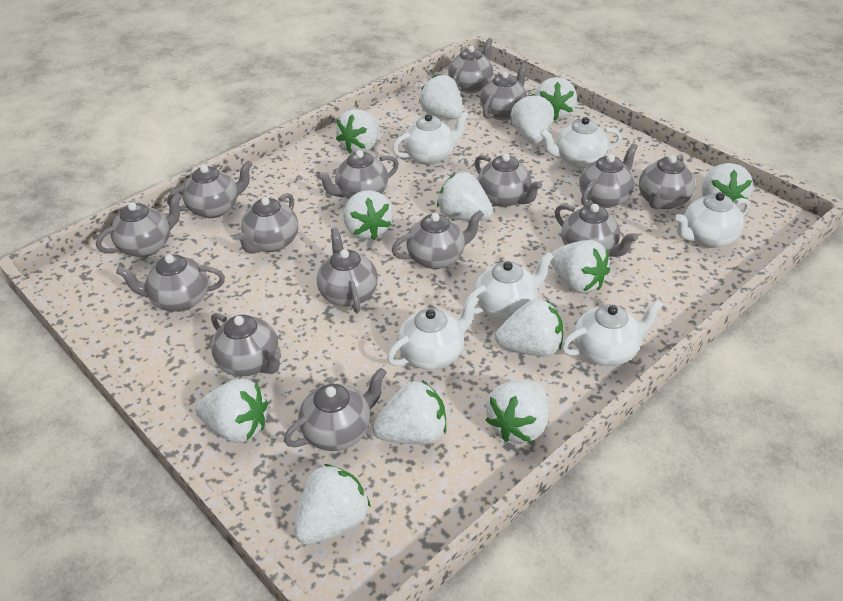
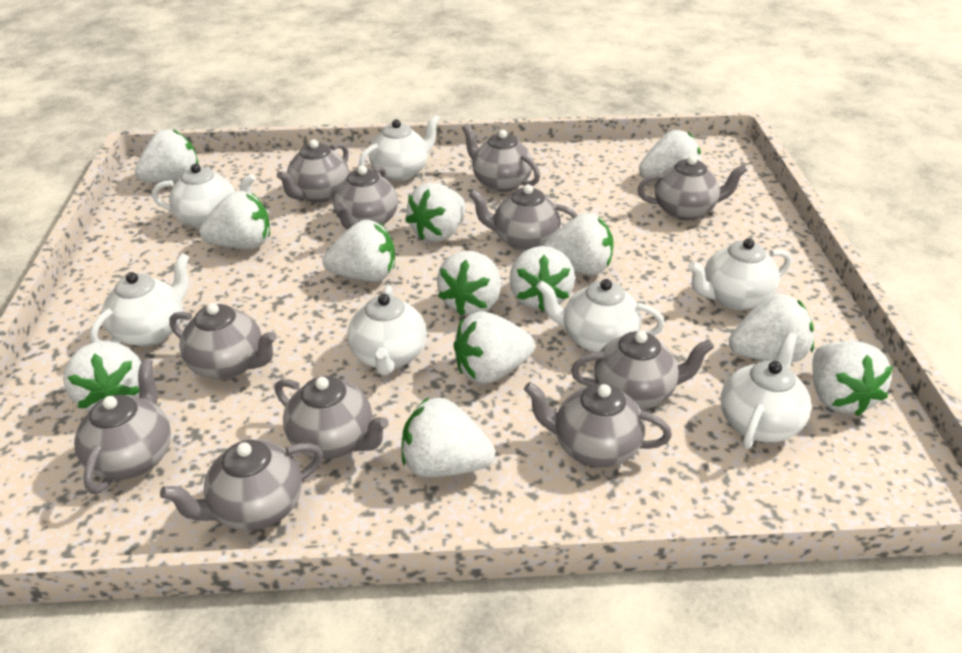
grey teapot: [96,192,182,257] [116,254,225,312] [167,160,253,218] [211,313,282,376] [236,193,298,254] [284,368,387,451] [316,150,399,199] [317,227,378,313] [392,210,484,269] [448,38,493,93] [474,154,542,207] [480,63,528,120] [555,204,638,257] [579,143,638,208] [639,154,695,209] = 15 -> [74,359,171,494] [160,440,323,531] [169,303,277,380] [275,376,389,459] [277,139,349,203] [333,165,398,229] [462,124,540,192] [469,184,578,251] [524,382,672,467] [571,331,714,409] [638,156,747,221] = 11
white teapot: [387,295,479,370] [392,111,469,165] [465,252,554,320] [540,117,622,169] [561,299,664,366] [675,192,750,248] = 6 -> [90,253,190,346] [152,164,256,229] [347,286,427,375] [359,115,440,181] [536,279,665,353] [688,238,791,310] [721,332,811,449] = 7

